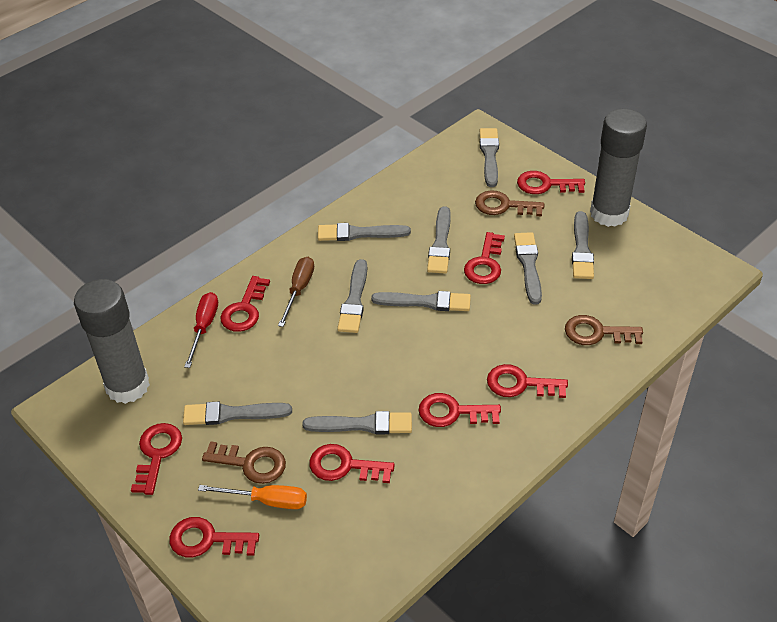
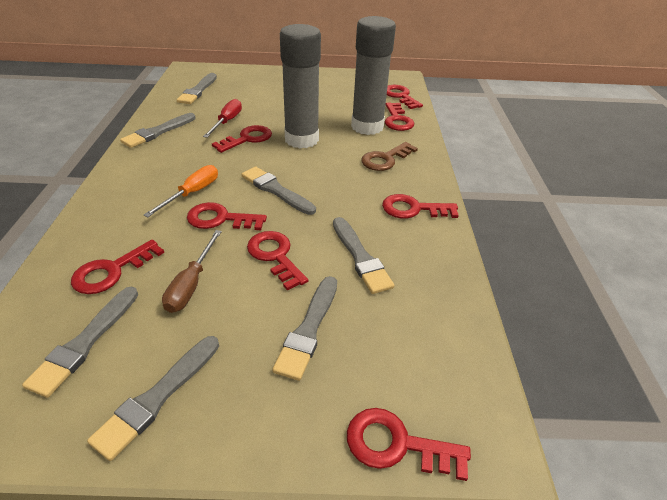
brown key: [202,441,286,484] [475,190,544,216] [565,315,643,345] = 3 -> [361,142,418,171] = 1
grey brush: [183,401,292,425] [302,411,412,434] [318,223,411,241] [337,259,367,333] [371,291,471,311] [427,206,451,274] [480,128,499,187] [514,232,542,305] [572,211,594,279] = 9 -> [22,286,138,398] [87,336,219,461] [120,113,196,148] [177,73,217,104] [241,167,316,215] [273,276,337,381] [333,217,394,294] = 7

